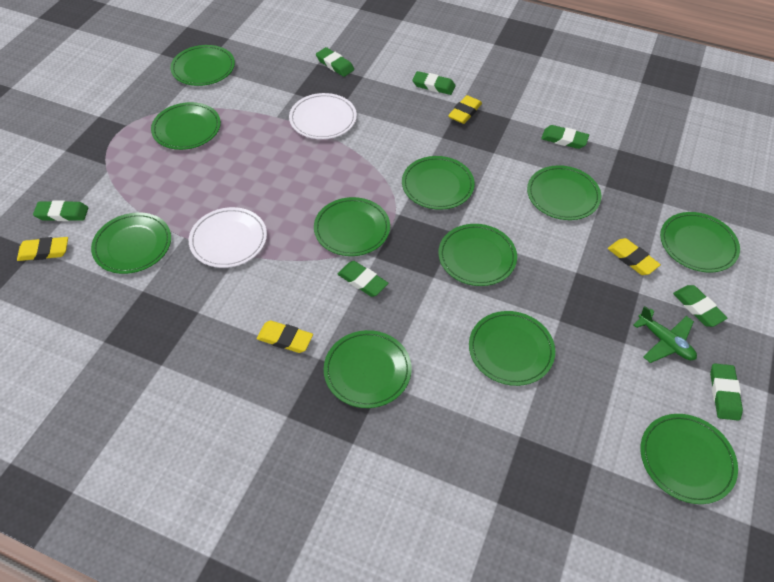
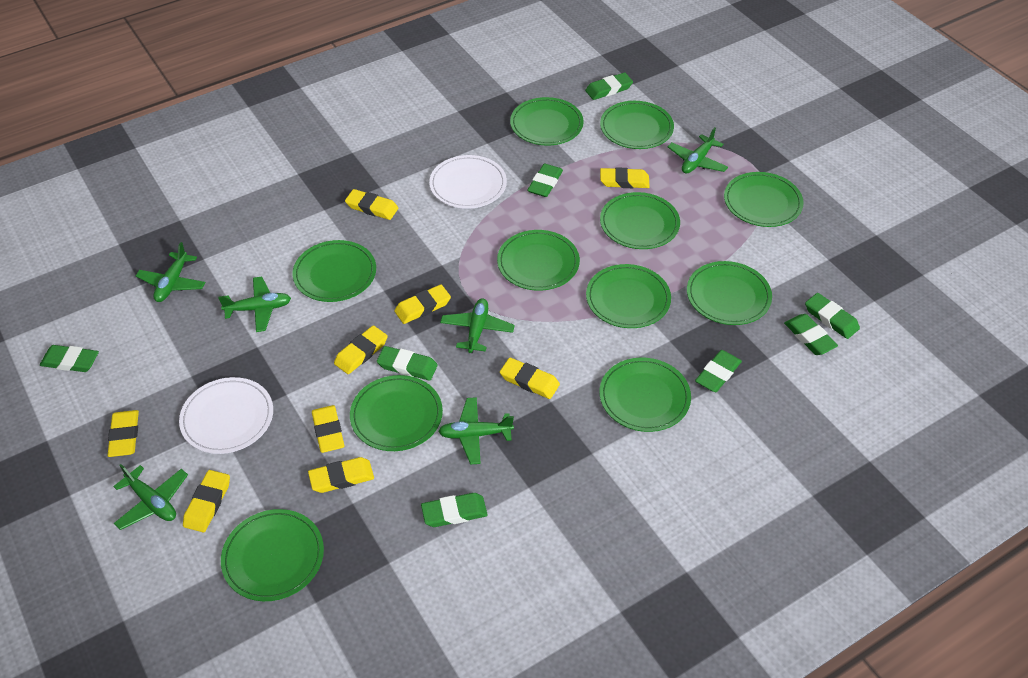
green eraser: [33,200,88,221] [316,47,354,77] [338,261,388,297] [412,71,456,95] [541,125,589,149] [673,285,727,327] [710,363,743,421] = 7 -> [40,345,99,372] [377,346,438,381] [421,493,488,527] [527,164,563,197] [585,72,633,100] [695,350,742,392] [784,314,838,355] [805,293,860,339] = 8
green plane: [633,306,697,363] = 1 -> [113,464,188,530] [136,242,206,302] [218,276,291,332] [438,397,514,465] [440,298,515,353] [668,127,728,173] = 6
yellow eraser: [17,237,68,261] [257,320,313,353] [448,95,482,124] [608,238,661,275] = 4 -> [108,410,139,457] [183,470,230,532] [308,457,374,493] [312,405,345,453] [334,325,388,374] [345,189,398,220] [394,284,451,324] [500,358,560,399] [600,167,649,188] = 9

